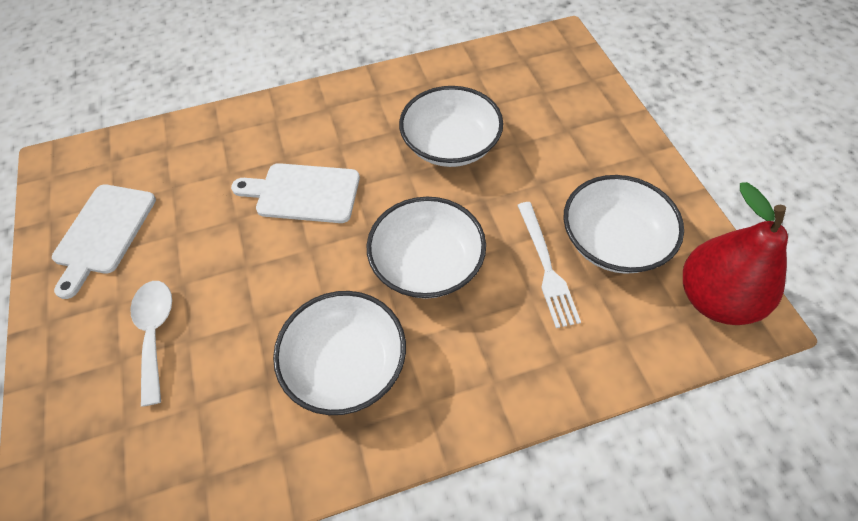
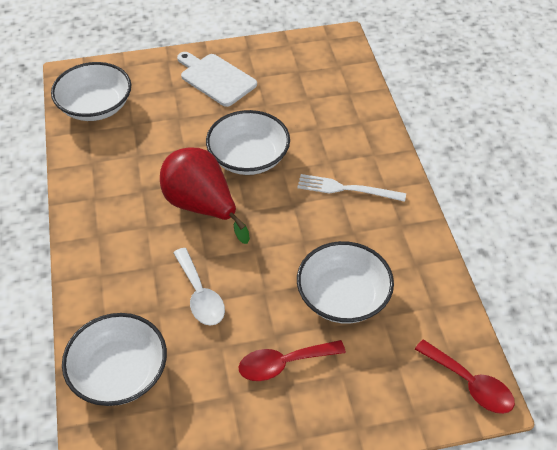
red spoon: none = 0 -> [239,340,346,381] [415,340,515,414] = 2
white cutting board: [52,184,156,299] [231,163,360,223] = 2 -> [177,52,257,107] = 1

